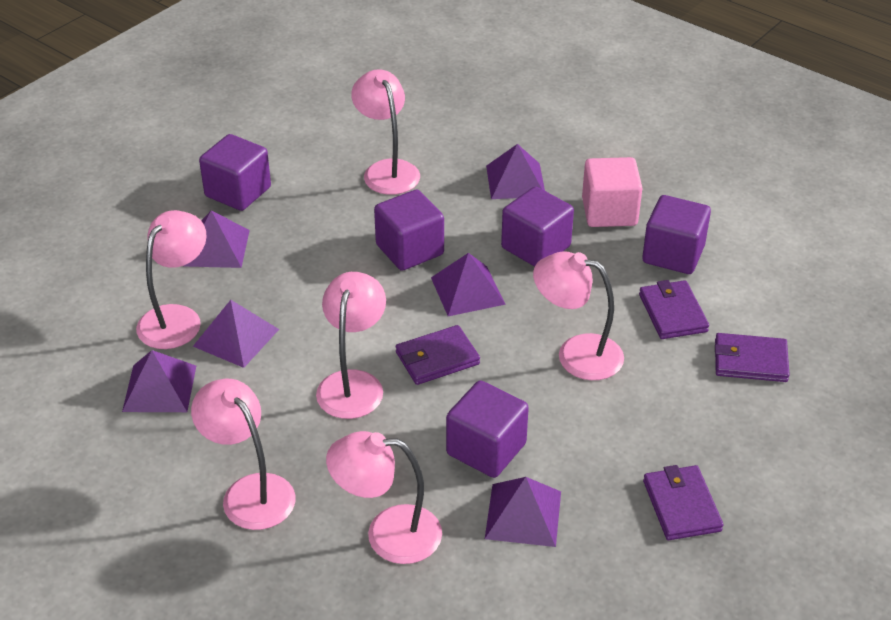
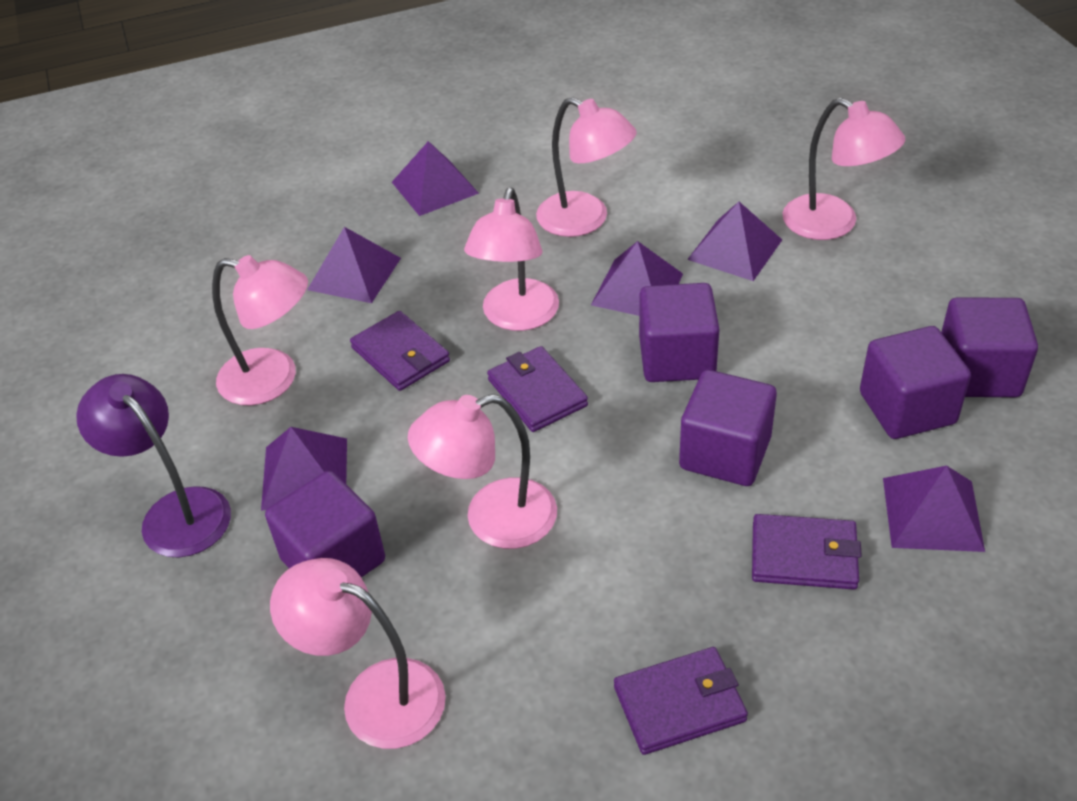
pink cube: [582,157,642,227] = 1 -> none = 0
purple lamp: none = 0 -> [76,374,231,557] = 1

